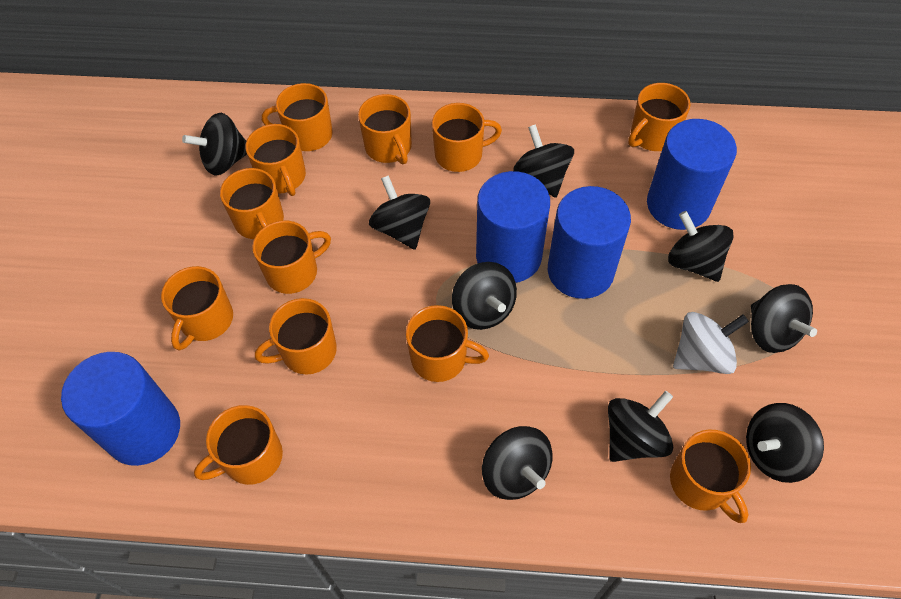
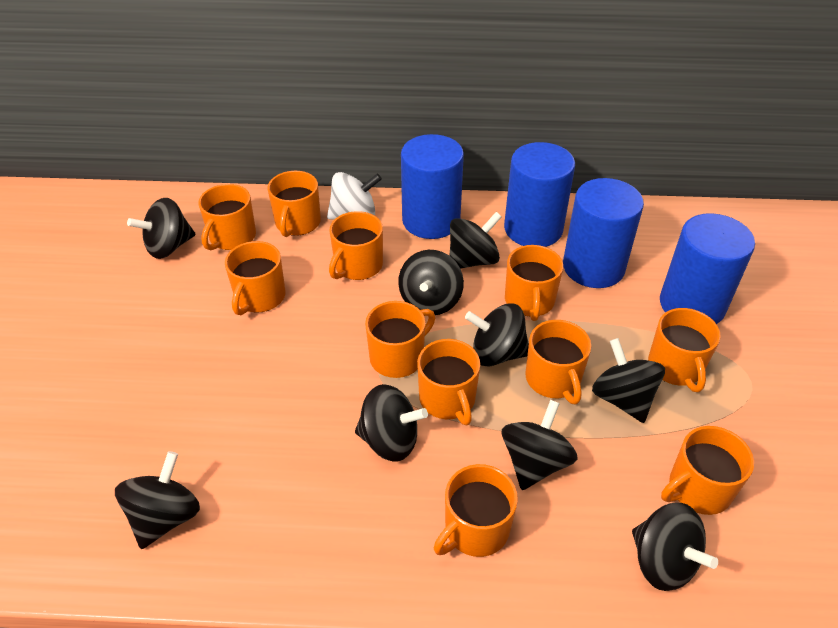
orange mug: [161,266,233,351] [194,405,283,485] [220,168,284,239] [245,124,306,196] [252,220,331,294] [255,298,337,375] [262,83,333,151] [358,94,412,164] [406,305,489,382] [432,103,502,172] [628,83,691,151] [670,430,751,523] = 12 -> [198,184,256,250] [225,241,286,315] [268,171,321,237] [329,211,383,280] [365,301,435,378] [417,339,480,425] [434,464,518,557] [505,245,563,321] [526,320,591,404] [648,308,721,392] [661,426,754,515] = 11

